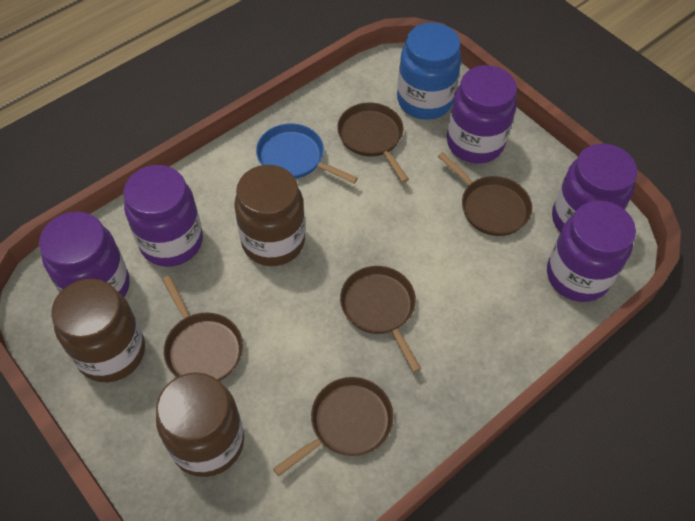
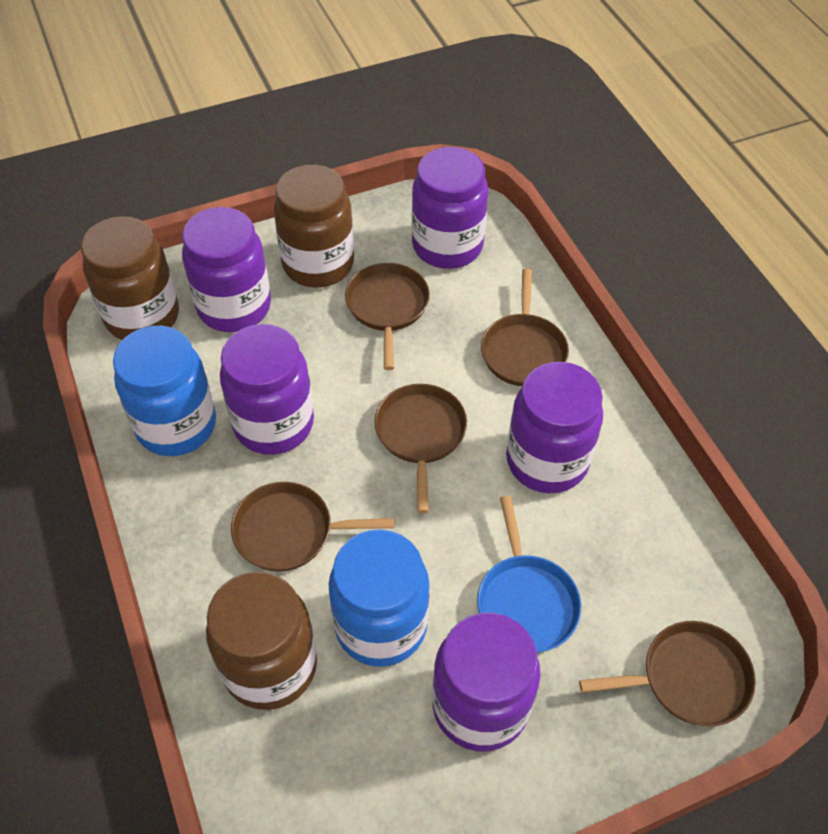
blue jar: [397,23,461,120] = 1 -> [113,326,216,456] [329,529,430,667] = 2

